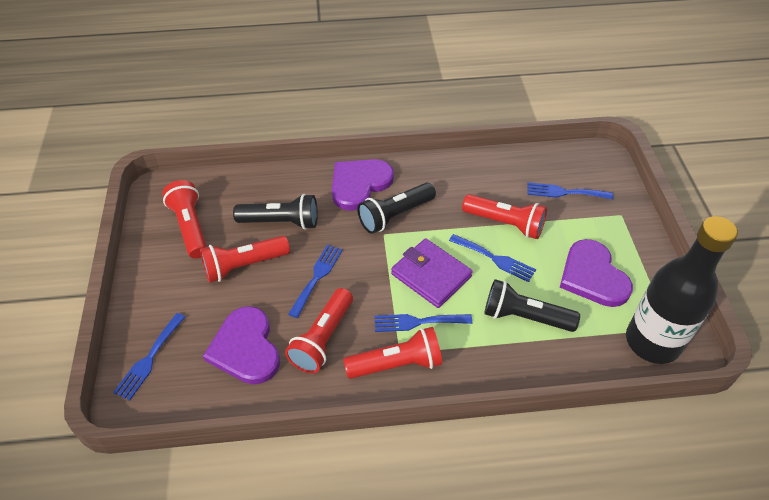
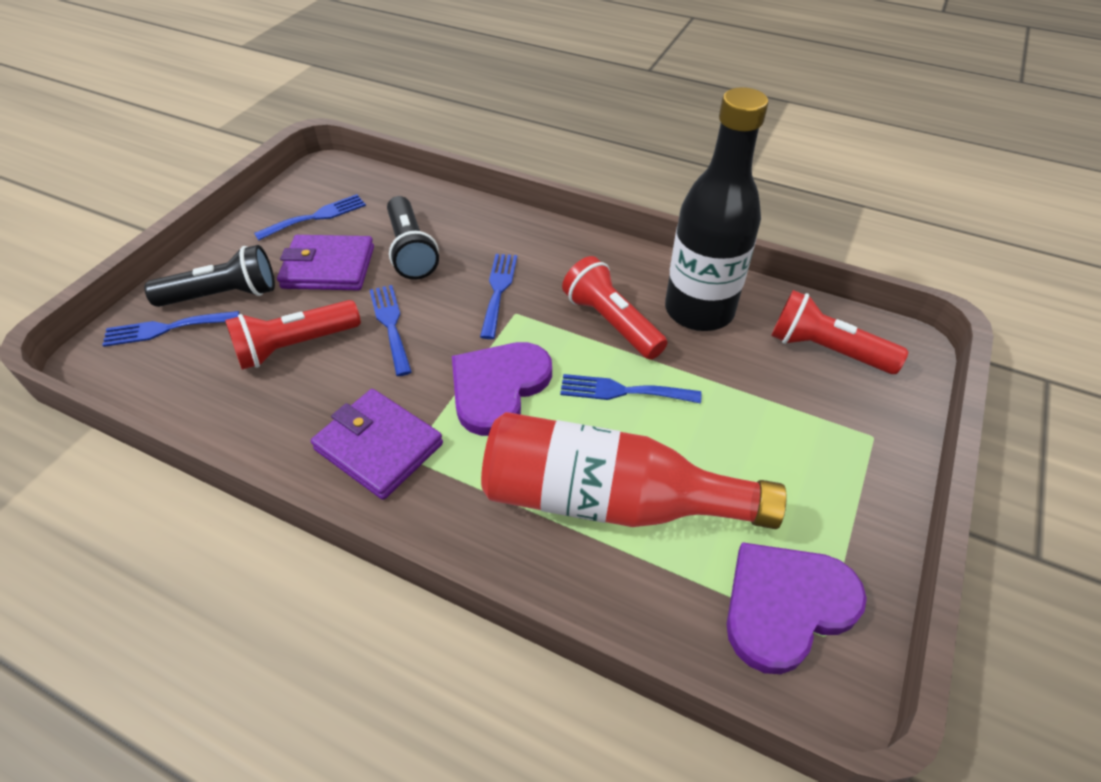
black flashlight: [233,194,318,230] [357,182,436,234] [484,279,580,332] = 3 -> [144,245,275,307] [387,196,439,280] = 2
purple heart: [203,306,280,384] [332,159,394,211] [560,239,633,307] = 3 -> [452,342,552,436] [727,542,867,674] = 2
purple wallet: [391,238,473,308] = 1 -> [277,235,374,290] [311,389,443,500] = 2
red bottle: none = 0 -> [481,412,787,529] = 1
red flashlight: [162,180,207,259] [200,236,290,283] [285,288,353,373] [343,327,442,379] [462,194,547,239] = 5 -> [225,300,361,370] [562,256,667,360] [771,290,908,374] = 3

